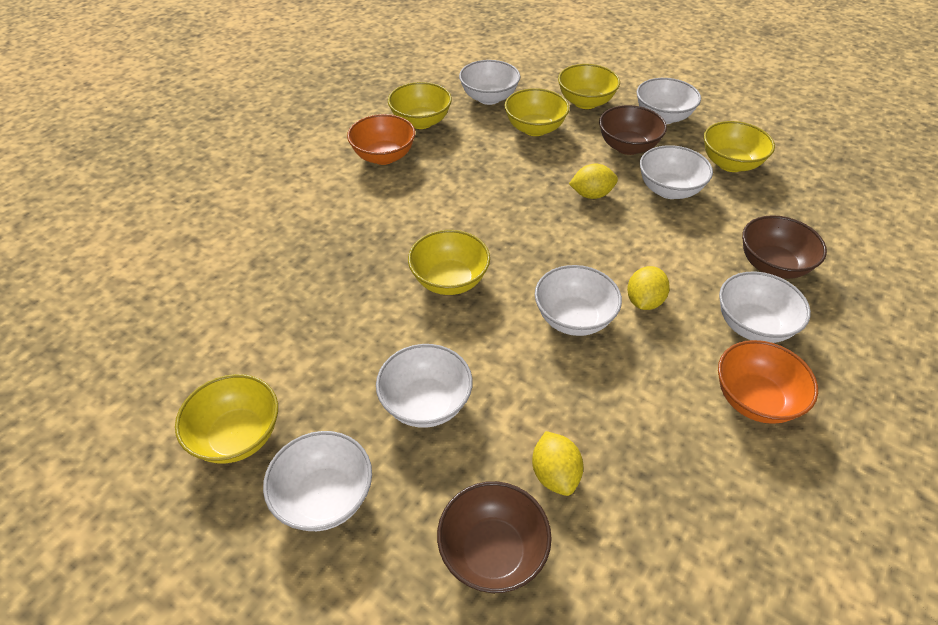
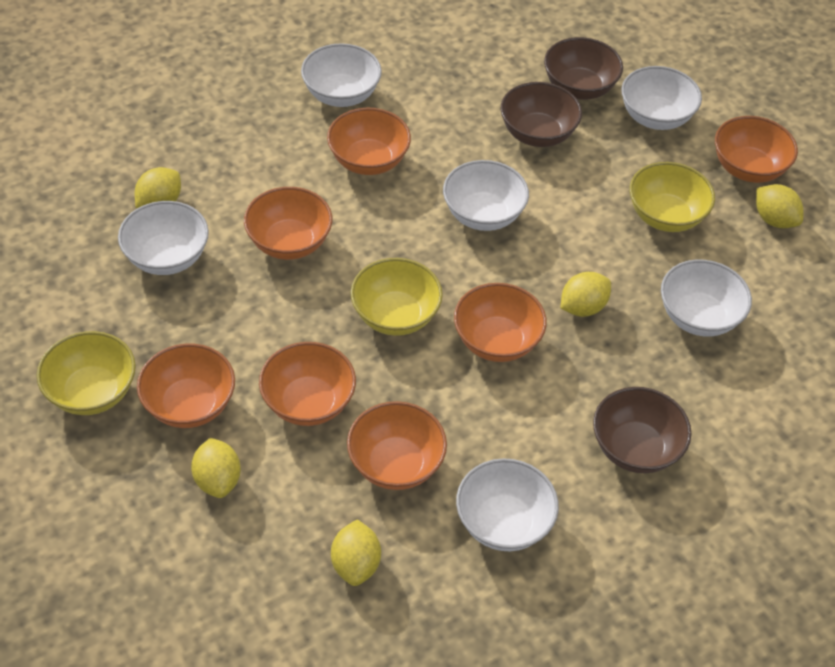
orange bowl: [347,114,415,165] [718,340,818,424] = 2 -> [137,344,235,428] [244,187,332,260] [259,342,356,426] [327,108,411,175] [347,401,447,490] [454,283,547,362] [715,116,798,183] = 7
white bowl: [263,431,372,531] [376,344,473,428] [459,60,520,105] [535,265,622,336] [636,78,701,124] [640,145,713,199] [719,272,811,343] = 7 -> [118,201,209,275] [301,43,382,107] [443,160,529,231] [456,458,559,551] [621,66,702,130] [661,260,752,337] = 6
yellow bowl: [175,374,278,464] [388,82,452,129] [408,230,490,295] [504,88,569,136] [558,64,620,109] [704,121,775,172] = 6 -> [37,331,136,415] [351,258,443,336] [630,162,715,232] = 3
yellow lemon: [532,431,583,496] [569,164,618,199] [627,266,670,310] = 3 -> [135,167,181,208] [191,438,241,498] [331,519,381,586] [561,272,611,317] [756,184,803,228] = 5

